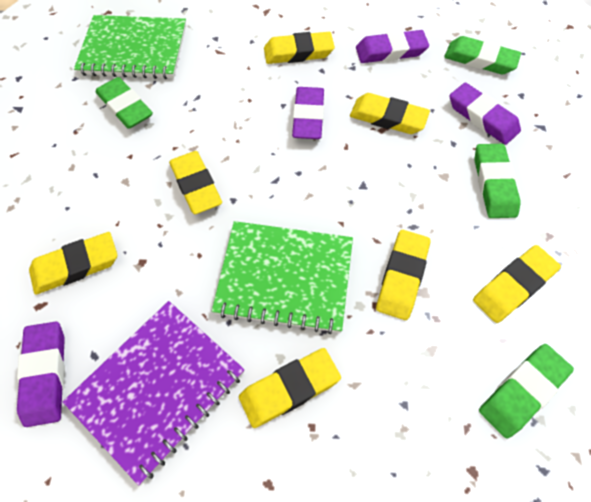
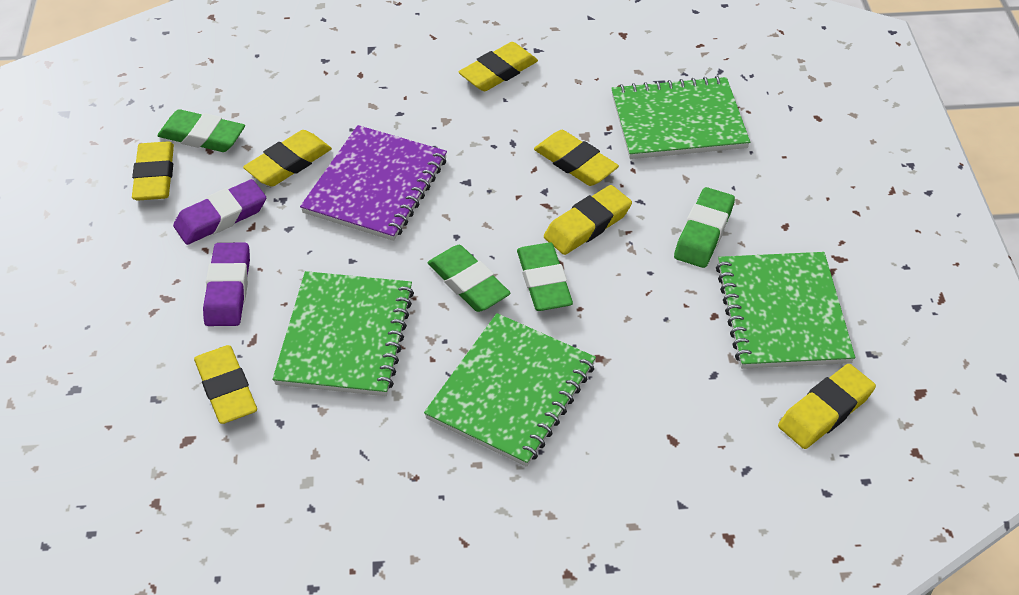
green notebook: [74,15,186,79] [212,221,353,334] = 2 -> [272,271,414,396] [424,313,596,467] [611,76,750,159] [716,252,855,369] = 4
purple eraser: [17,322,65,427] [292,87,324,139] [356,30,429,63] [449,83,521,145] = 4 -> [173,179,266,245] [203,242,250,326] = 2

